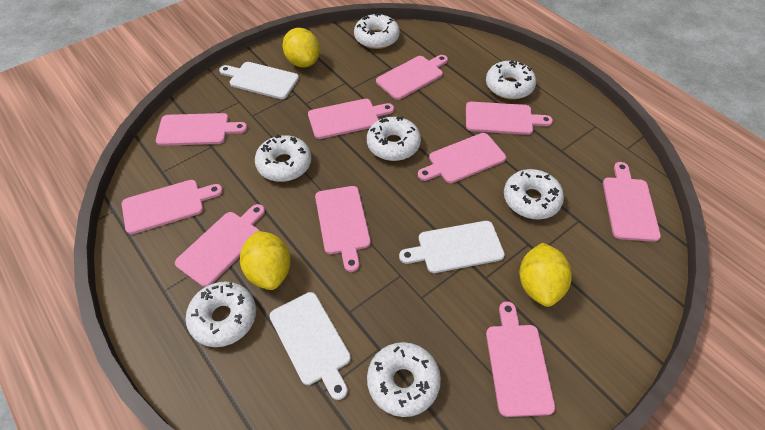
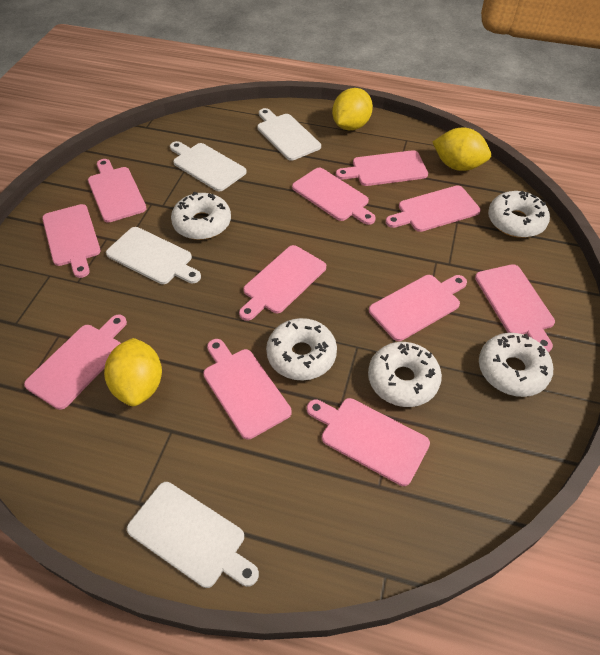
pink cutting board: [122,180,223,234] [156,113,247,146] [175,204,265,287] [308,99,394,139] [315,186,371,272] [376,55,448,100] [418,133,506,183] [466,102,553,135] [486,301,555,417] [603,162,661,242] = 10 -> [24,315,127,410] [42,204,101,278] [88,159,147,223] [203,339,292,440] [239,245,326,321] [292,168,376,225] [307,398,430,486] [336,150,428,186] [369,275,467,341] [386,185,481,232] [475,264,555,352] = 11
white cutting board: [219,62,299,99] [270,292,351,400] [399,221,505,273] = 3 -> [106,227,201,284] [127,482,259,588] [170,141,247,191] [257,108,321,161] = 4
white donut: [185,282,256,347] [255,134,311,182] [354,13,400,49] [367,116,421,161] [367,342,441,417] [486,60,536,99] [504,169,564,219] = 7 -> [171,192,231,240] [266,318,337,381] [368,342,442,407] [479,333,553,397] [488,191,550,238] = 5

